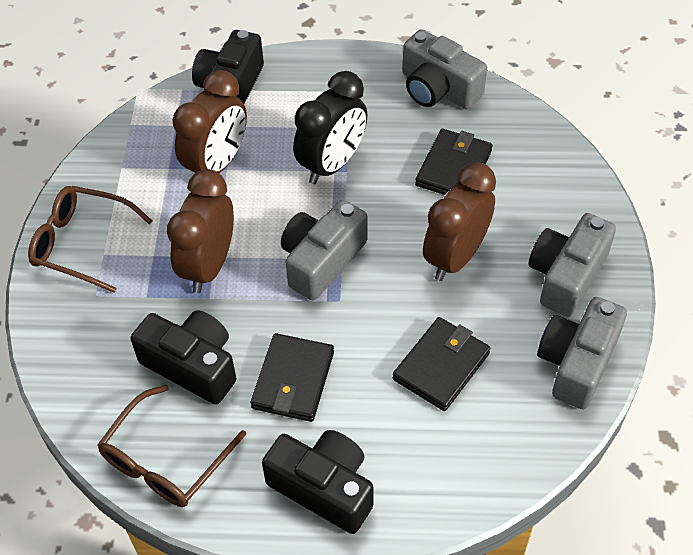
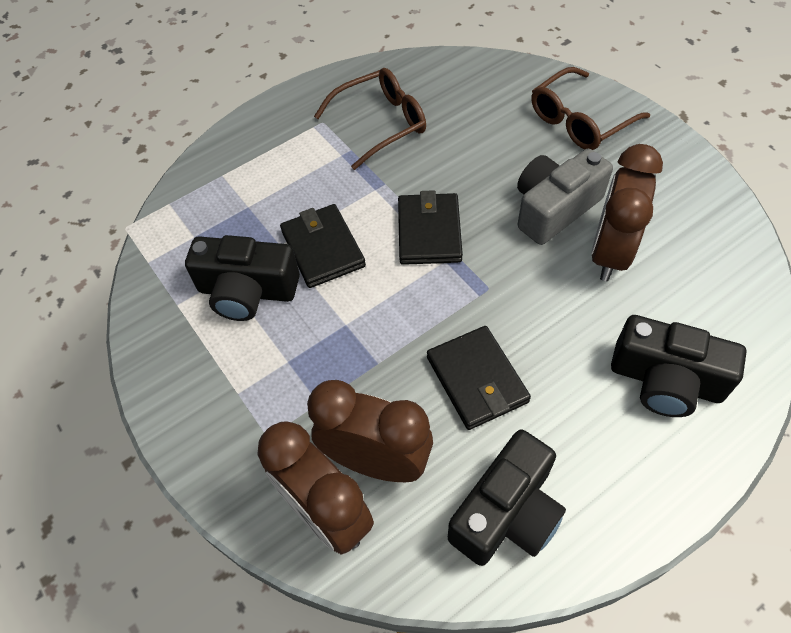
black clock: [293,71,367,184] = 1 -> none = 0
grey camera: [281,200,368,300] [403,29,487,109] [528,213,616,317] [537,297,627,409] = 4 -> [517,149,613,245] = 1

